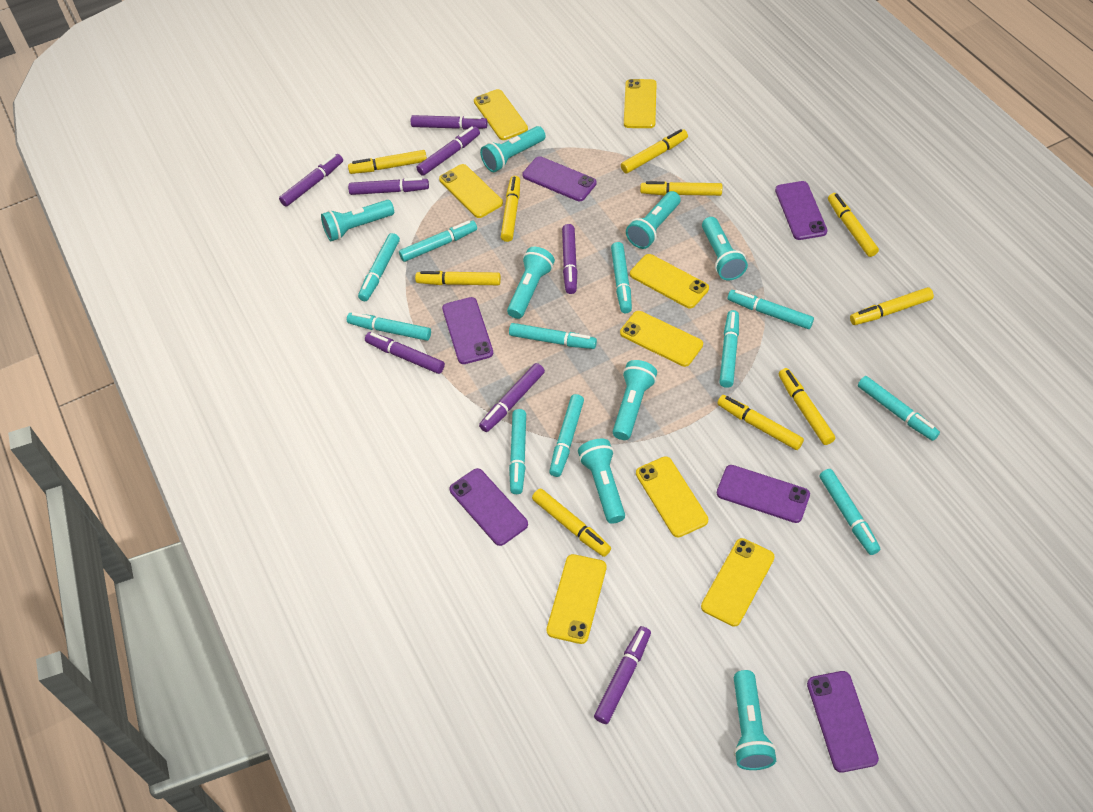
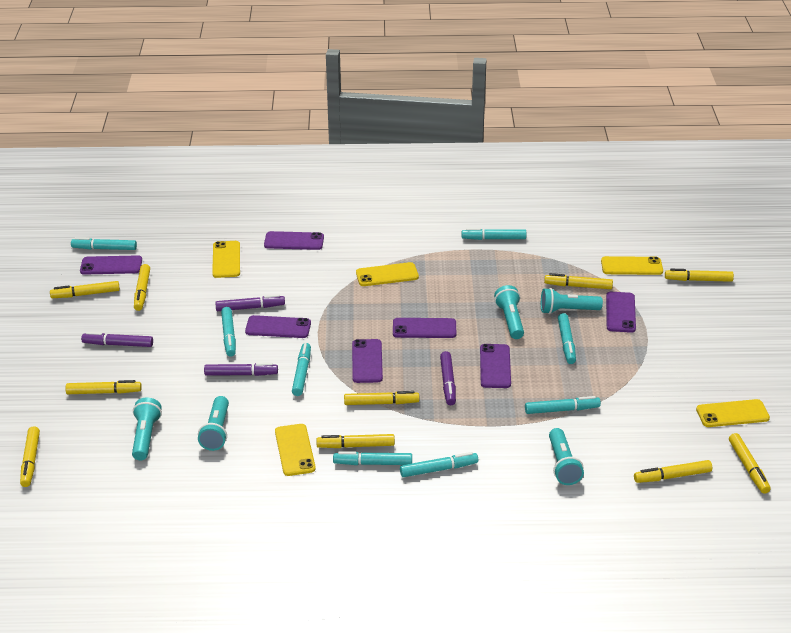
purple marker: [279,154,343,207] [348,177,429,195] [365,332,445,374] [411,115,488,129] [416,126,480,176] [479,363,545,432] [562,224,577,294] [594,626,651,724] = 8 -> [81,332,153,347] [204,363,278,376] [215,294,285,311] [440,351,456,405] = 4
purple phone: [442,297,493,364] [450,468,528,546] [522,156,597,201] [717,465,810,523] [775,181,827,240] [807,671,879,773] = 6 -> [80,255,142,275] [245,315,311,338] [264,231,324,250] [352,339,383,383] [393,318,456,338] [480,344,511,388] [606,292,636,333] = 7
turquoise flashlight: [321,200,394,241] [480,126,546,172] [507,247,555,319] [578,439,625,524] [613,360,657,440] [626,191,681,249] [702,217,748,280] [734,670,776,770] = 8 -> [132,397,162,460] [198,396,229,451] [494,285,524,339] [541,288,603,314] [549,428,584,485] = 5
turquoise marker: [347,312,431,341] [358,233,400,301] [399,220,477,262] [509,323,597,349] [509,409,526,494] [549,394,584,477] [611,242,632,313] [720,310,739,388] [728,290,814,329] [819,469,880,555] [858,376,940,441] = 11 -> [71,237,137,250] [221,307,236,357] [292,343,311,396] [333,451,412,465] [400,452,478,477] [461,228,526,240] [525,396,601,414] [558,313,576,364] = 8
yellow phone: [439,164,503,218] [474,89,528,140] [547,554,607,644] [620,311,703,367] [624,79,657,128] [630,254,709,308] [636,456,708,538] [701,538,775,627] = 8 -> [212,241,240,278] [275,424,316,476] [356,262,419,286] [601,256,663,275] [696,399,770,427] = 5

